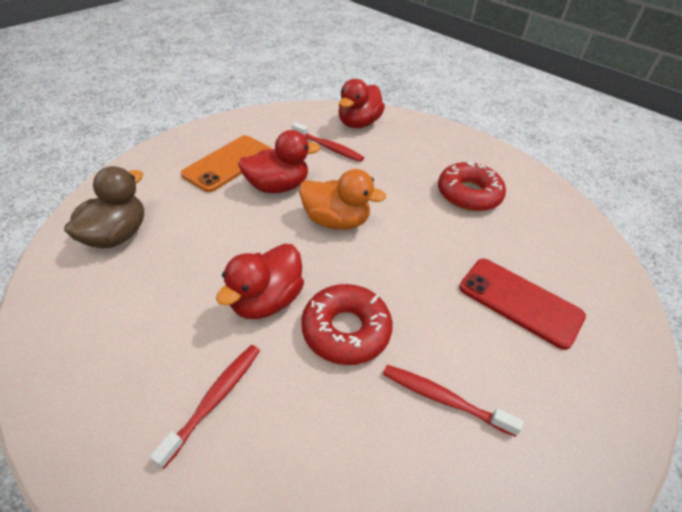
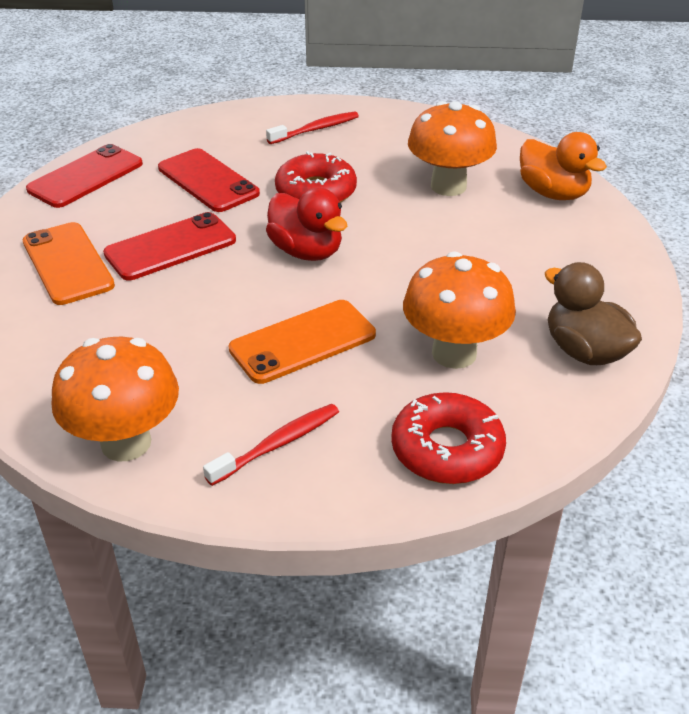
orange mushroom: none = 0 -> [51,337,179,462] [403,251,516,369] [408,101,497,196] = 3
orange phone: [181,135,272,192] = 1 -> [23,222,115,305] [229,300,376,384] = 2
red duck: [216,244,304,319] [238,130,321,193] [338,79,385,128] = 3 -> [266,188,347,261] = 1
red phone: [459,258,586,350] = 1 -> [26,144,143,208] [103,212,236,280] [158,148,260,212] = 3
red toothbrush: [150,345,260,469] [292,122,364,162] [383,365,524,437] = 3 -> [203,404,339,486] [266,111,359,144] = 2

